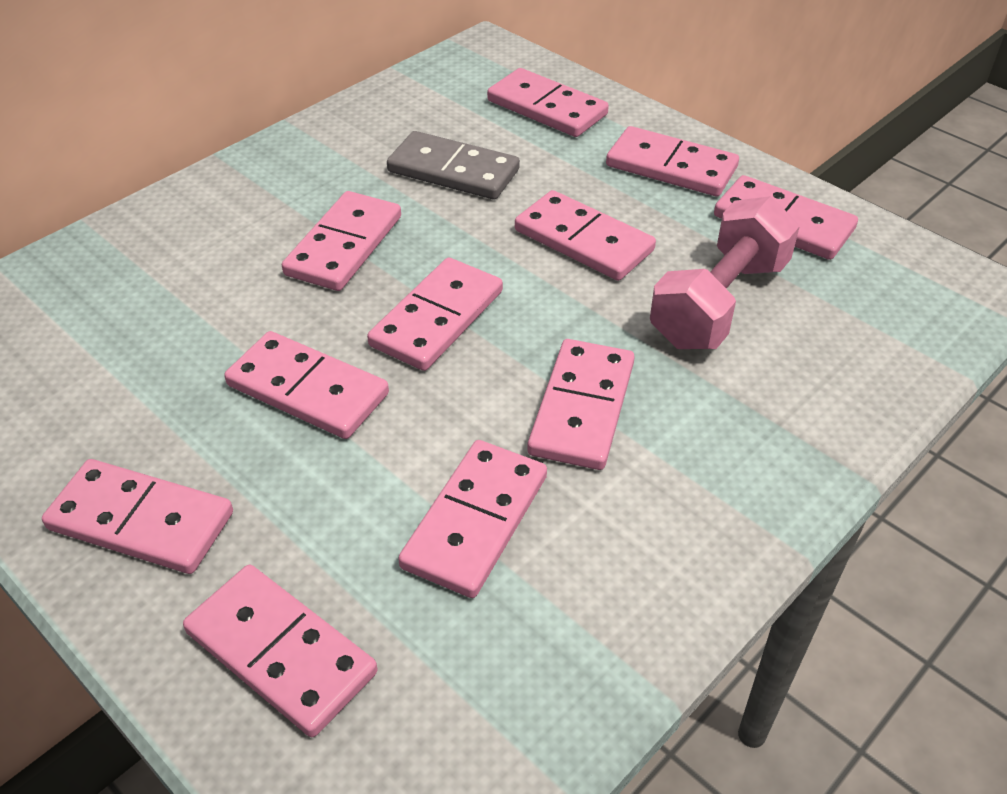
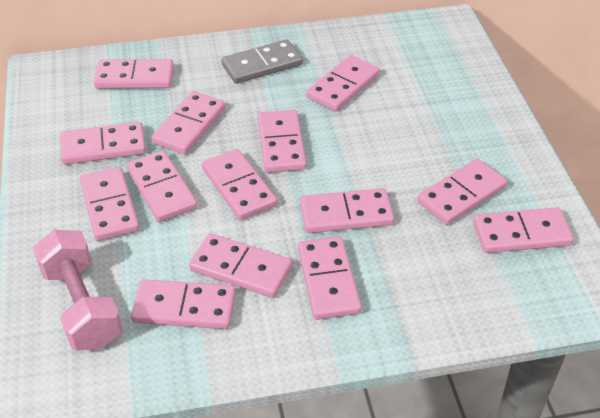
pink domino: [42,459,233,574] [183,565,378,737] [224,331,389,439] [282,191,401,291] [367,257,503,371] [398,440,547,598] [487,68,609,137] [515,190,656,281] [527,339,635,470] [606,126,739,196] [714,175,858,260] = 11 -> [60,122,146,165] [80,167,140,241] [94,59,174,89] [126,150,197,222] [131,279,236,329] [151,91,225,154] [189,233,292,298] [202,149,277,220] [258,110,306,173] [298,236,362,320] [300,188,394,233] [306,55,380,112] [417,159,507,225] [473,207,574,253] = 14

